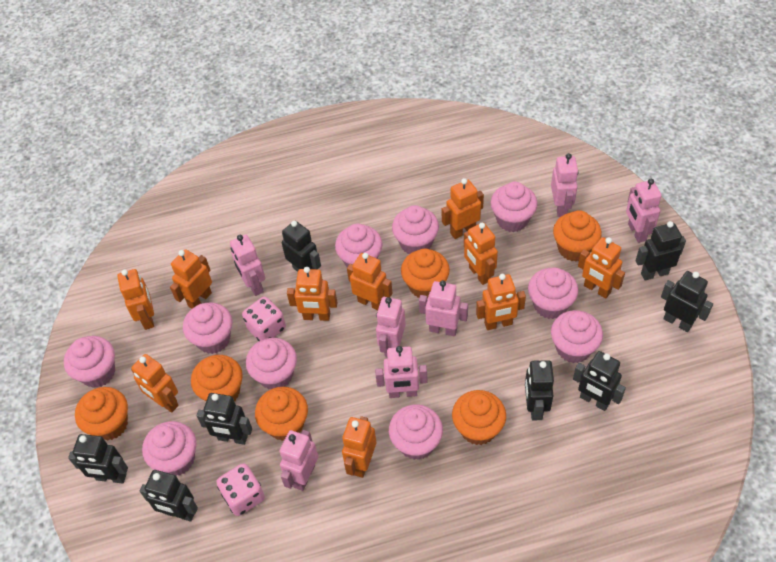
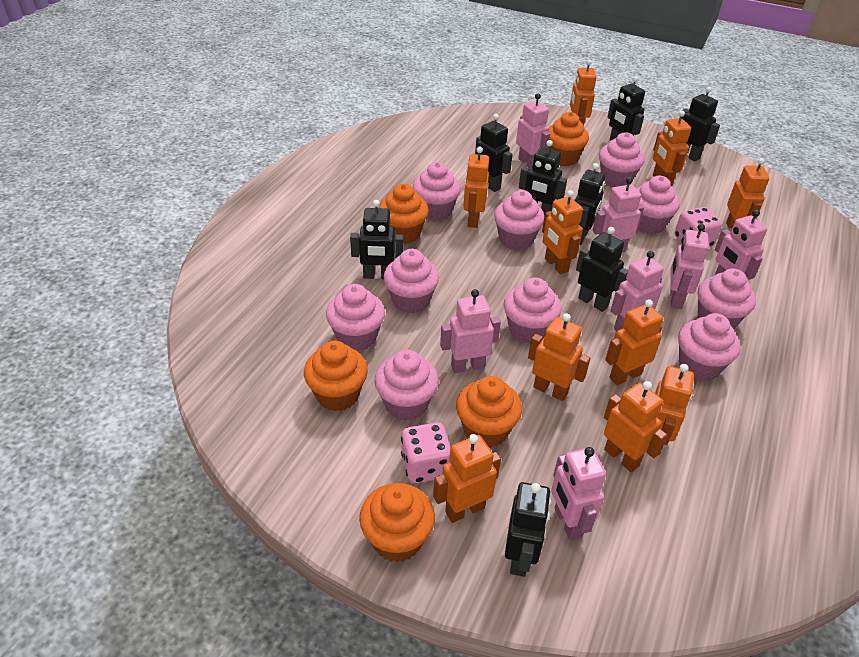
orange cupcake: [75,387,128,441] [191,355,243,401] [255,387,308,441] [401,249,450,299] [452,390,506,445] [553,210,602,262] = 6 -> [304,341,368,411] [359,483,435,562] [379,184,429,244] [456,376,522,448] [549,112,589,166] = 5

